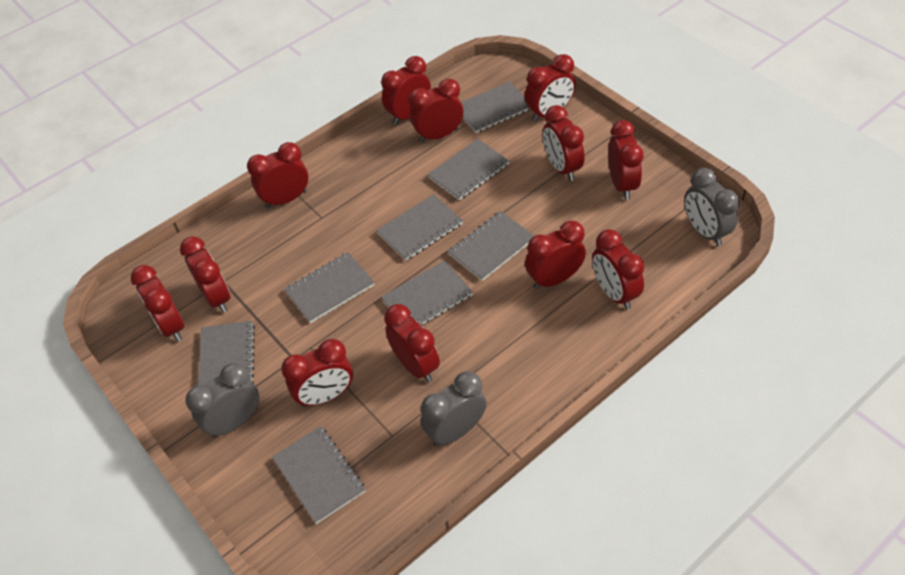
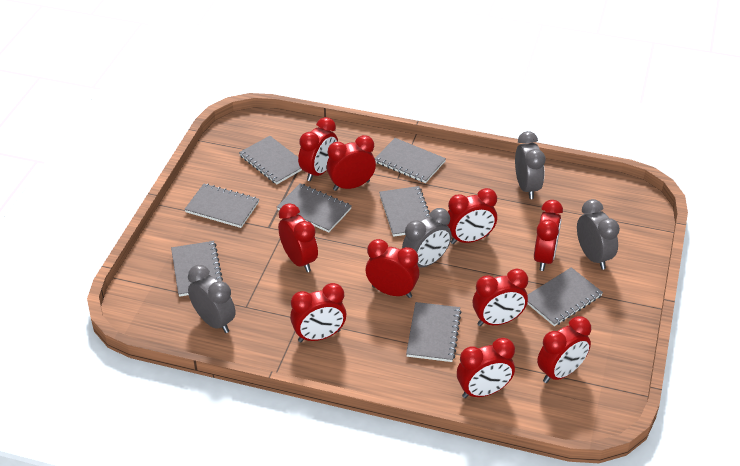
grey clock: [185,363,260,438] [421,371,487,447] [684,168,740,246] = 3 -> [188,265,236,333] [402,208,451,267] [515,131,545,199] [577,199,620,270] = 4
red clock: [131,265,185,342] [180,236,231,313] [247,142,308,208] [281,339,353,407] [381,56,431,125] [384,304,440,382] [409,79,463,142] [525,54,576,122] [525,220,586,289] [543,105,584,181] [592,229,644,310] [608,120,643,200] = 12 -> [278,203,318,272] [290,283,346,342] [298,117,338,181] [327,135,376,191] [366,239,419,298] [447,188,497,244] [457,338,515,398] [473,269,528,326] [534,200,563,271] [537,316,591,383] = 10

